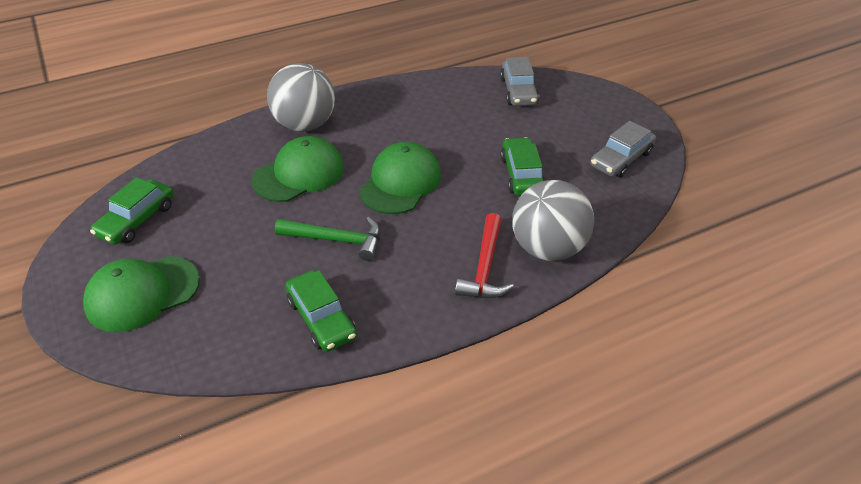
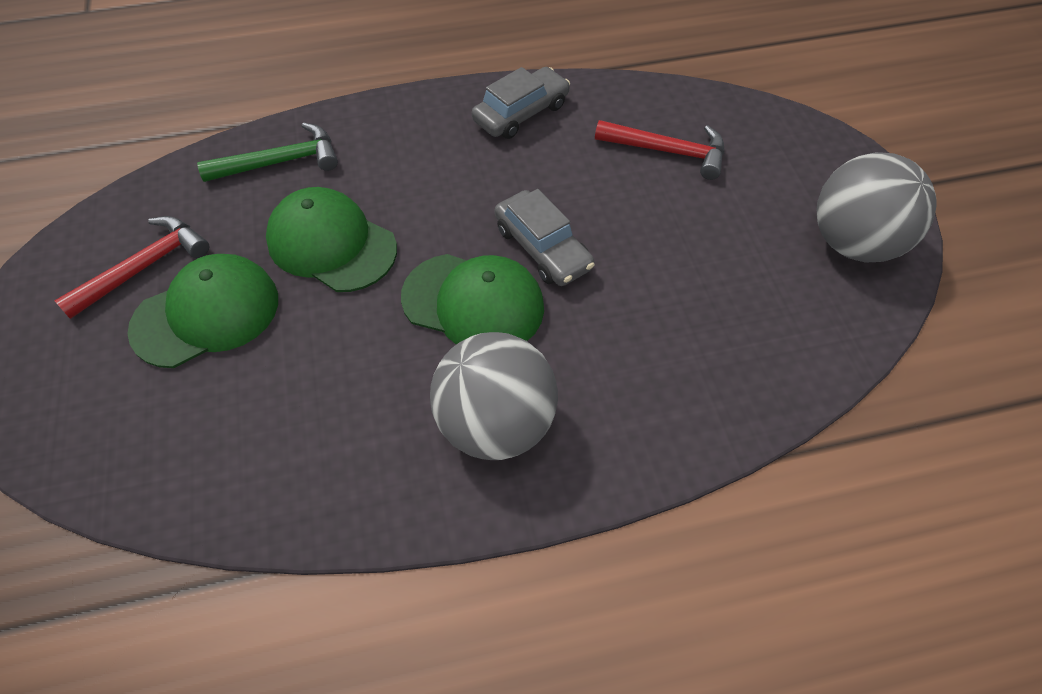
green car: [90,177,174,244] [285,270,357,352] [500,137,545,196] = 3 -> none = 0
red hammer: [455,213,514,298] = 1 -> [54,216,209,319] [595,120,724,180] = 2

